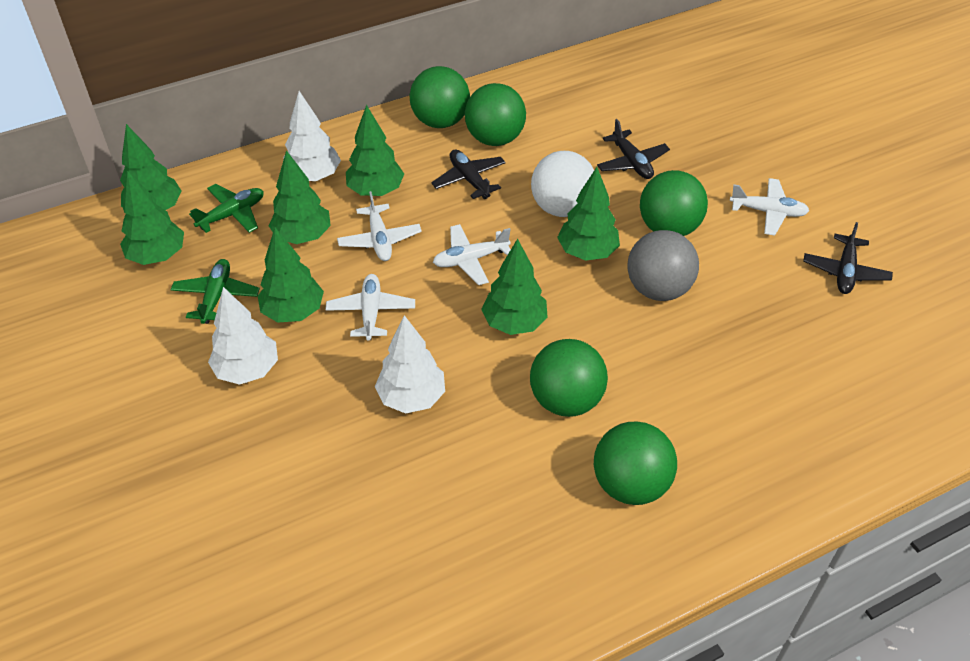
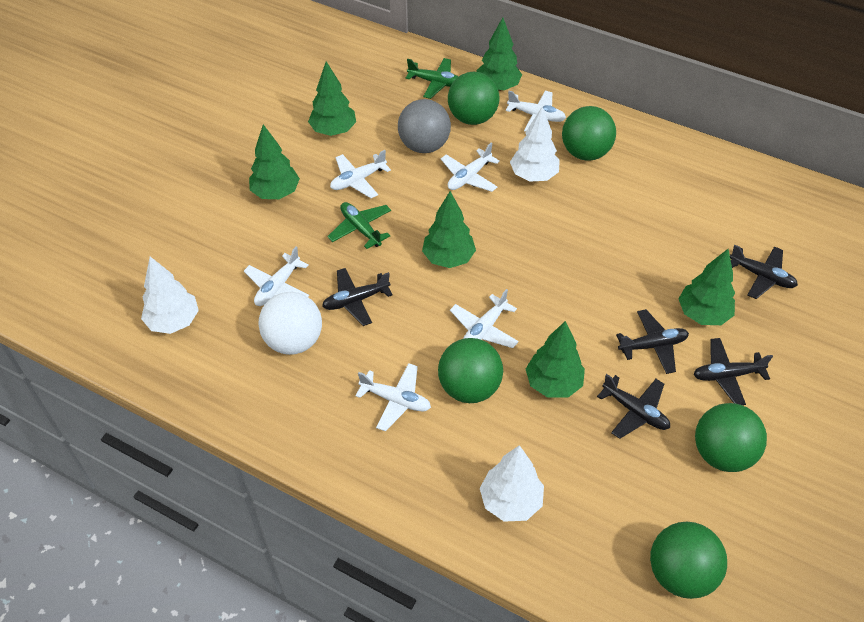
black plane: [431,150,506,199] [597,119,670,179] [803,222,893,294] = 3 -> [322,268,393,326] [597,374,670,439] [616,309,689,374] [693,338,773,405] [730,245,798,299] = 5
green tree: [120,124,182,210] [120,170,184,265] [258,228,324,323] [269,150,331,244] [346,105,404,196] [481,239,548,335] [557,167,620,261] = 7 -> [249,124,300,199] [308,61,356,136] [422,191,476,268] [476,17,522,91] [526,321,585,398] [678,249,735,325] = 6
white plane: [325,274,415,340] [337,191,422,261] [433,224,511,285] [730,178,809,236] = 4 -> [244,247,309,306] [330,150,391,198] [356,363,431,432] [441,142,500,192] [450,289,519,348] [506,91,566,132] = 6

